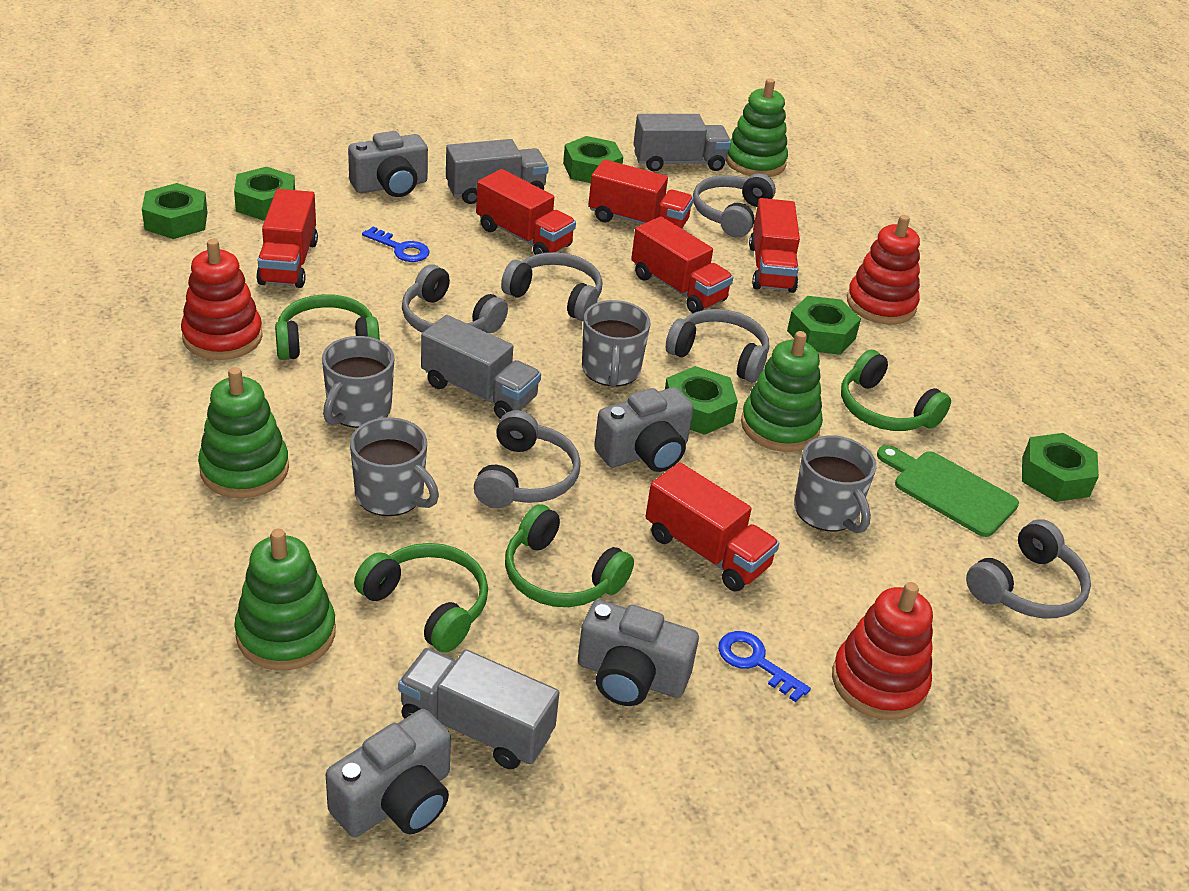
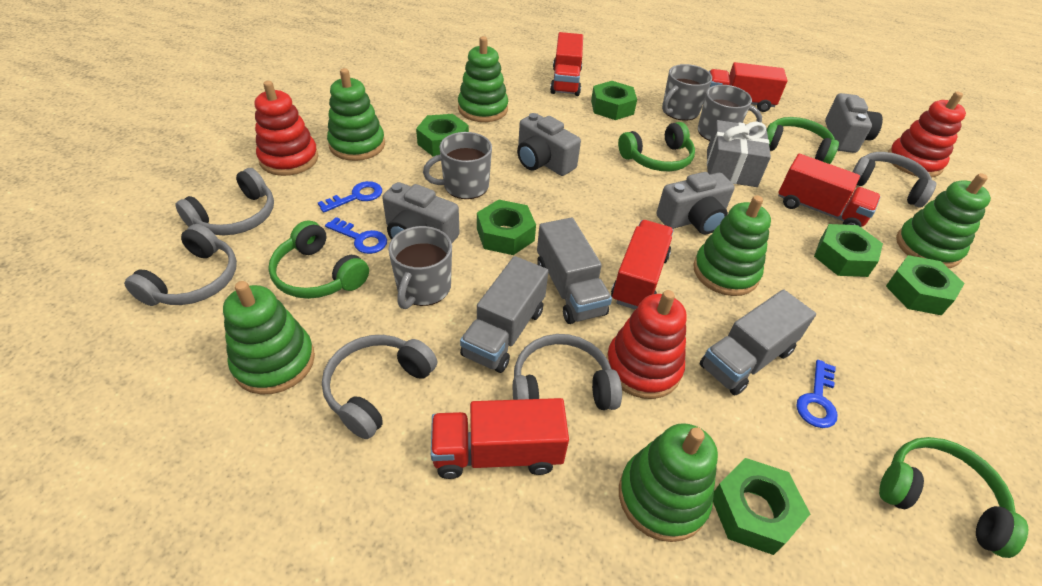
blue key: [362,227,429,262] [718,631,811,702] = 2 -> [318,181,382,213] [325,217,387,254] [796,360,837,428] = 3
green cutting board: [877,445,1019,537] = 1 -> none = 0
green stacking toy: [198,367,289,498] [234,529,336,670] [726,78,788,177] [741,331,823,452] = 4 -> [223,281,315,395] [327,68,385,161] [458,36,508,122] [619,423,718,542] [694,195,771,296] [896,173,991,268] = 6
grey gift: none = 0 -> [707,120,771,187] = 1
grey headphones: [402,264,508,333] [474,410,581,508] [501,252,602,321] [666,309,769,382] [693,173,776,237] [966,519,1091,618] = 6 -> [124,224,237,306] [175,168,274,235] [322,335,437,439] [513,334,622,410] [852,152,936,207] = 5
grey truck: [398,648,560,769] [421,315,541,419] [446,139,549,204] [633,114,731,172] = 4 -> [460,256,548,373] [537,218,612,324] [700,289,816,395] = 3
red truck: [256,189,318,288] [476,169,576,255] [589,159,694,229] [631,216,733,313] [646,462,779,592] [749,198,800,293] = 6 -> [431,398,569,479] [550,32,583,96] [611,220,674,310] [709,62,787,112] [778,154,881,227] = 5

